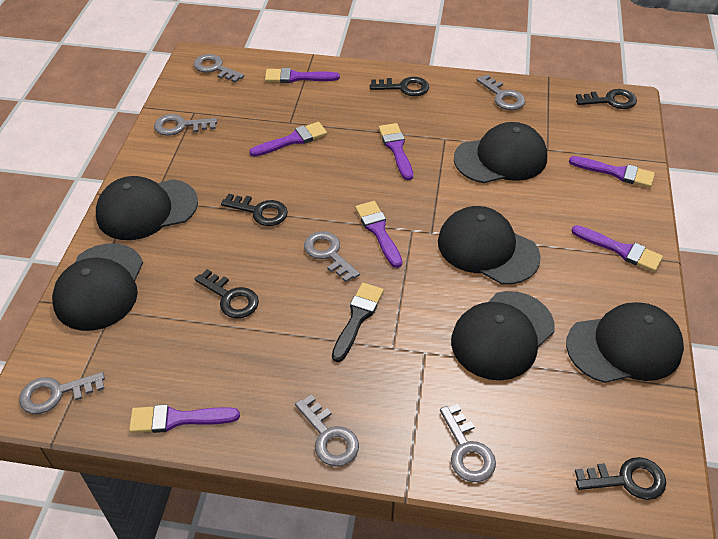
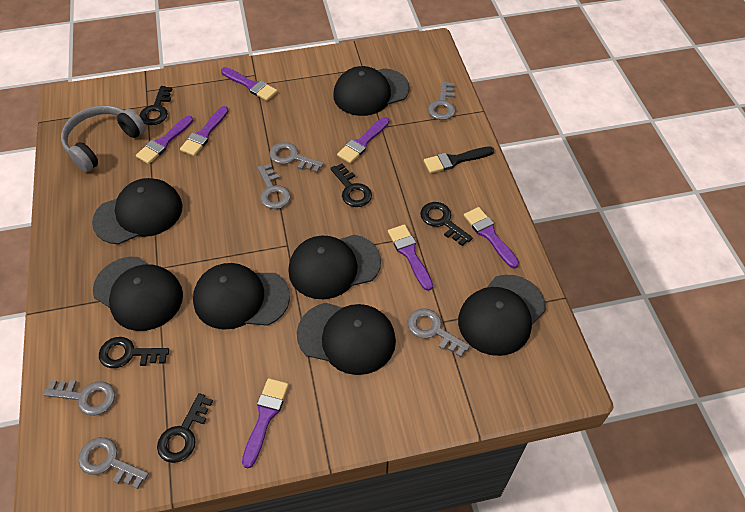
black cap: [52,243,143,331] [96,176,198,240] [438,206,541,284] [451,291,555,380] [454,122,547,183] [566,302,684,383] = 6 -> [92,178,183,244] [93,257,183,331] [193,263,290,330] [288,235,381,299] [297,303,396,375] [333,66,410,116] [458,275,546,356] = 7
grey headphones: none = 0 -> [61,105,146,172] = 1
grey key: [19,372,105,414] [154,114,217,136] [193,54,244,83] [295,395,359,467] [304,231,360,282] [440,404,496,482] [477,74,525,110] = 7 -> [43,380,115,416] [78,437,149,489] [258,164,291,209] [269,142,324,173] [407,308,470,357] [428,81,456,120] = 6

